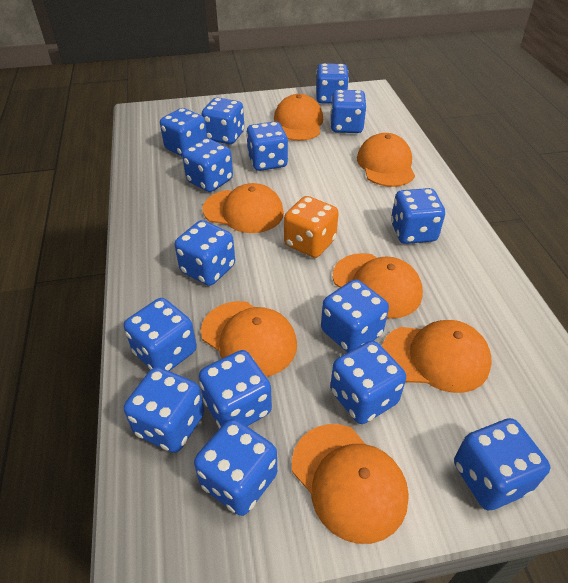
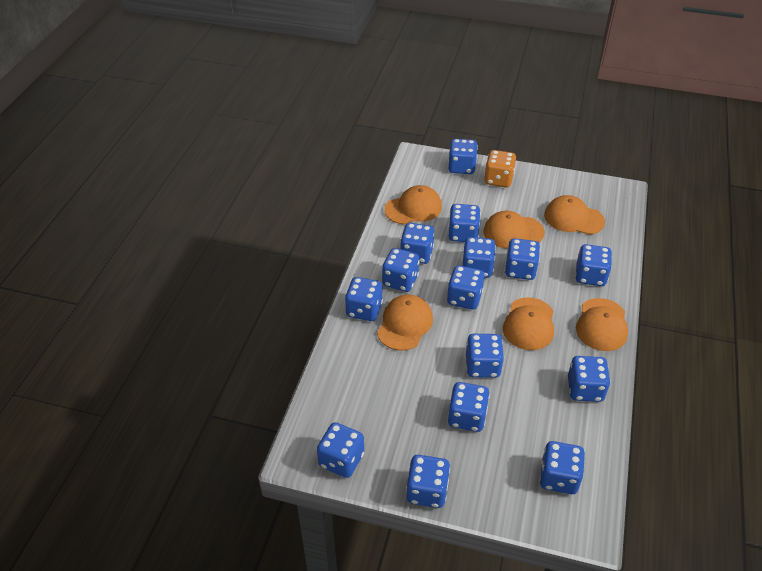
orange cap: [201,301,297,377] [203,183,284,233] [274,94,323,141] [292,424,409,544] [333,253,423,319] [357,133,415,187] [382,320,492,393] = 7 -> [377,294,433,351] [384,185,442,224] [483,211,545,248] [503,297,554,350] [544,195,605,235] [576,298,628,351] = 6

